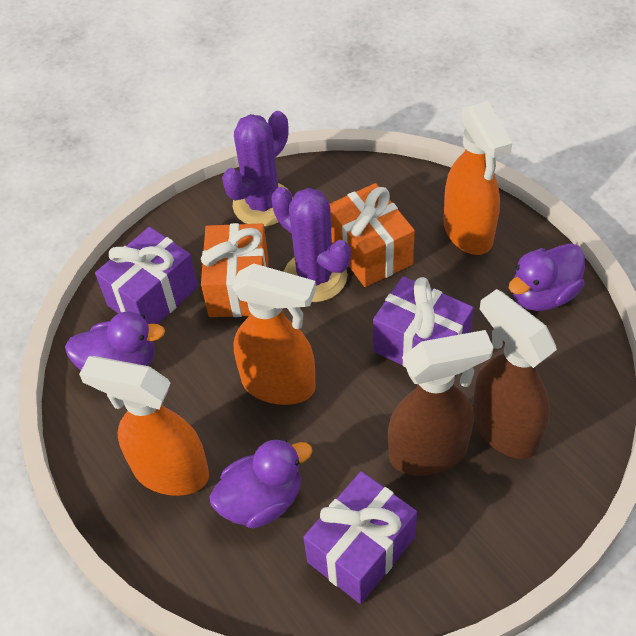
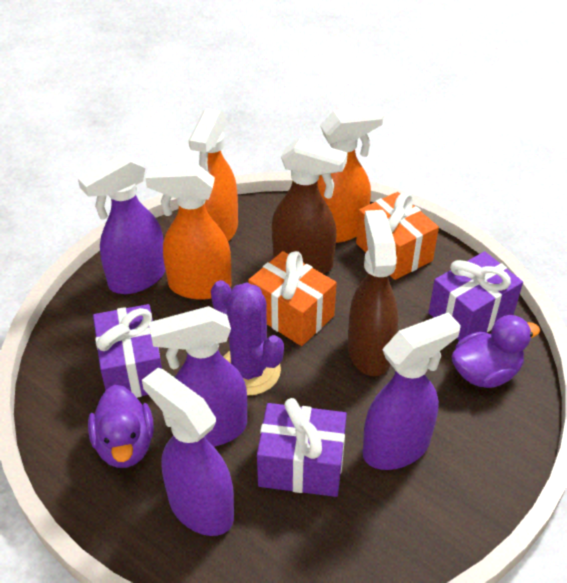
purple cactus: [222,111,293,227] [271,187,351,302] = 2 -> [211,280,284,396] = 1
purple duck: [65,311,165,370] [210,439,313,529] [509,243,585,311] = 3 -> [88,385,154,468] [452,315,540,388] = 2
purple spray bottle: none = 0 -> [78,154,166,294] [142,368,234,536] [149,306,247,447] [363,313,461,470] = 4

